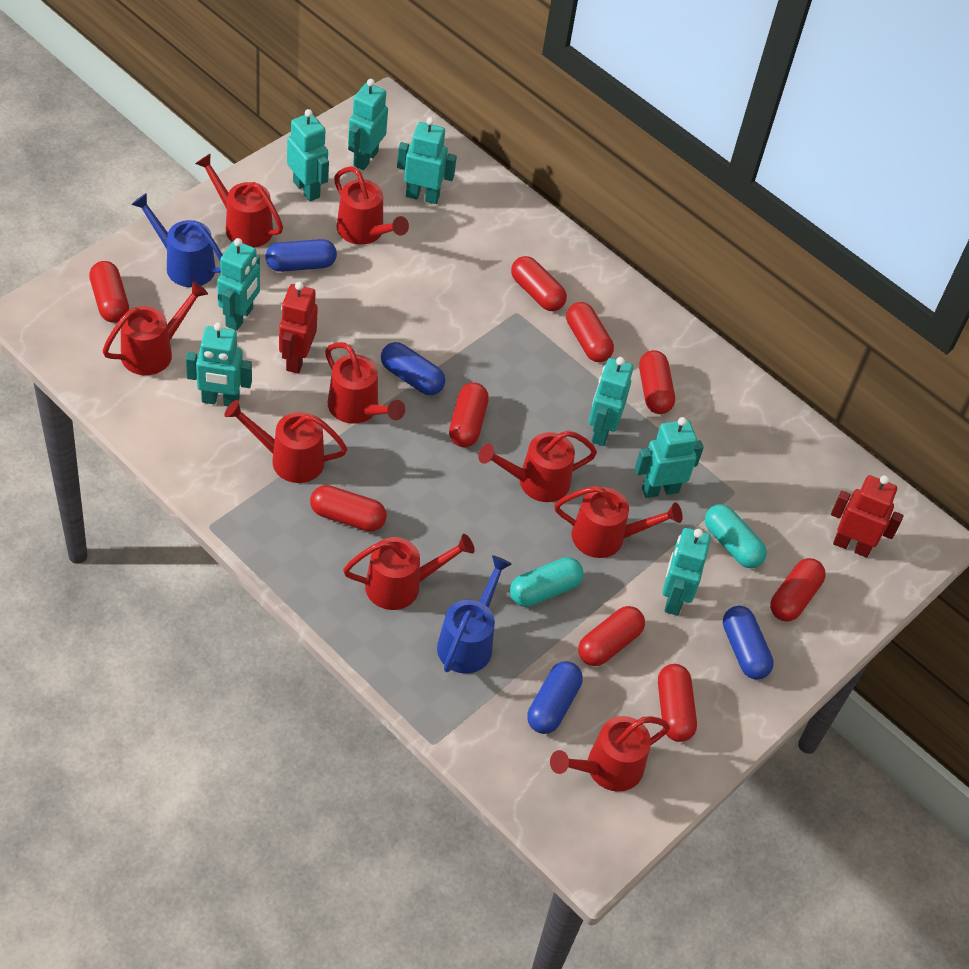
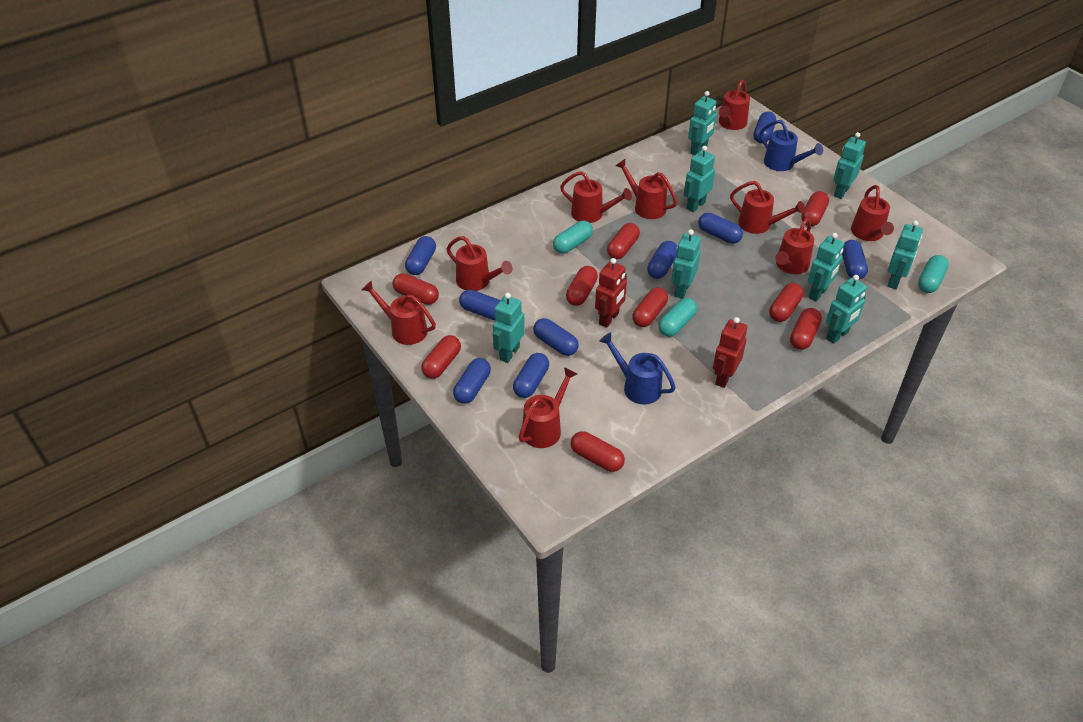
blue capsule: [266,239,337,272] [381,342,445,395] [527,661,583,734] [723,606,774,680] = 4 -> [405,236,436,275] [453,358,491,404] [459,290,500,320] [513,353,549,398] [533,318,579,356] [647,241,677,279] [698,213,743,244] [753,111,776,143] [842,240,868,280] = 9
turquoise capsule: [510,557,584,607] [705,504,767,568] = 2 -> [553,221,593,254] [658,298,697,337] [918,255,949,293] = 3

